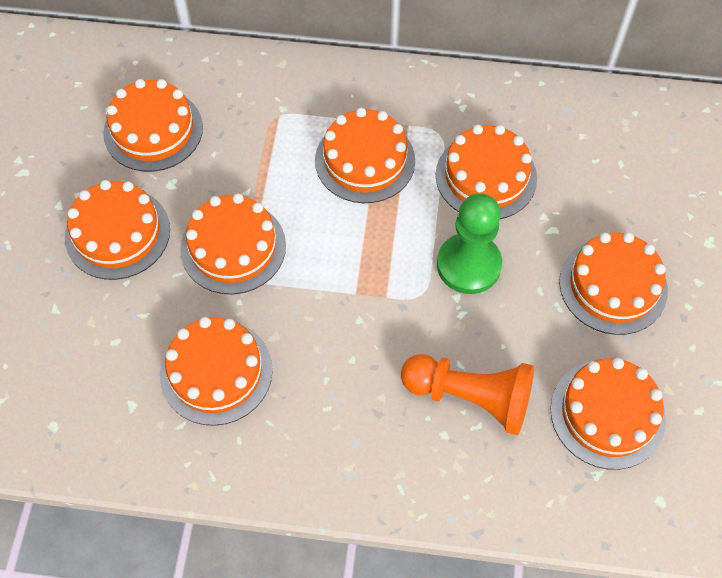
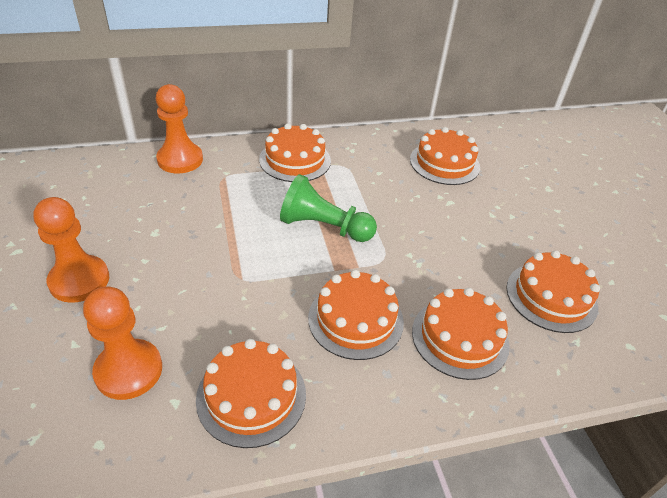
orange cake: [65,180,170,280] [103,79,203,172] [160,317,273,426] [180,193,286,294] [315,108,415,203] [436,125,537,219] [550,358,666,470] [559,232,668,335] = 8 -> [196,339,306,448] [259,123,331,182] [308,270,404,360] [410,127,480,185] [412,288,510,380] [506,250,600,333] = 6
orange pawn: [401,354,534,435] = 1 -> [33,197,109,303] [83,286,162,400] [156,84,203,173] = 3

